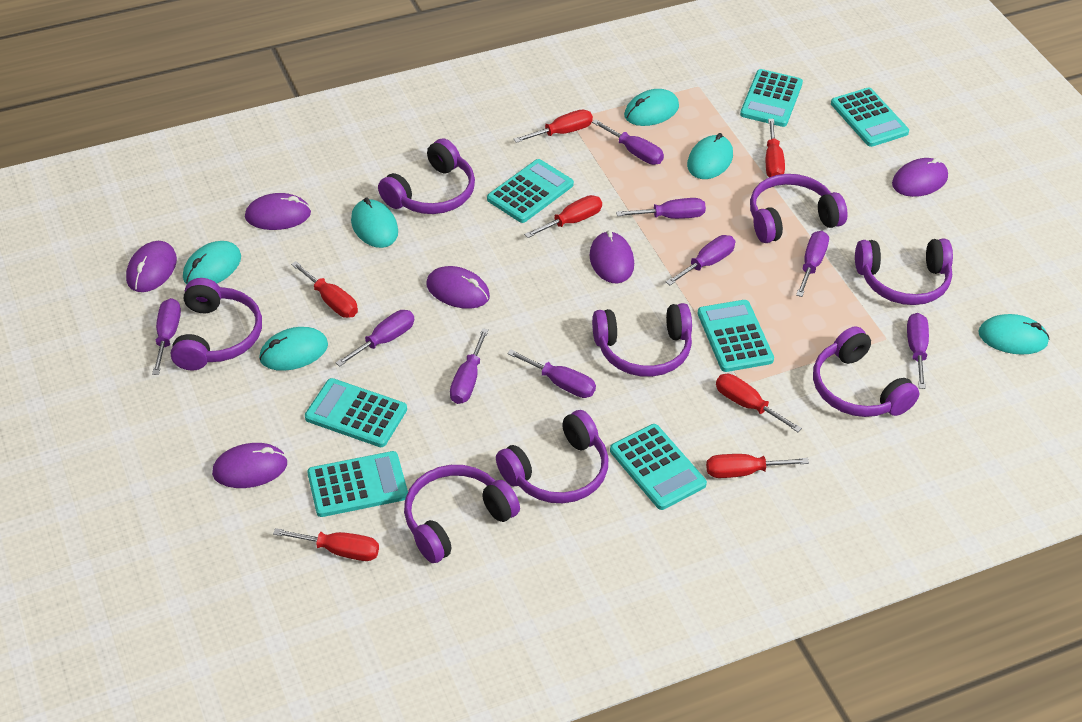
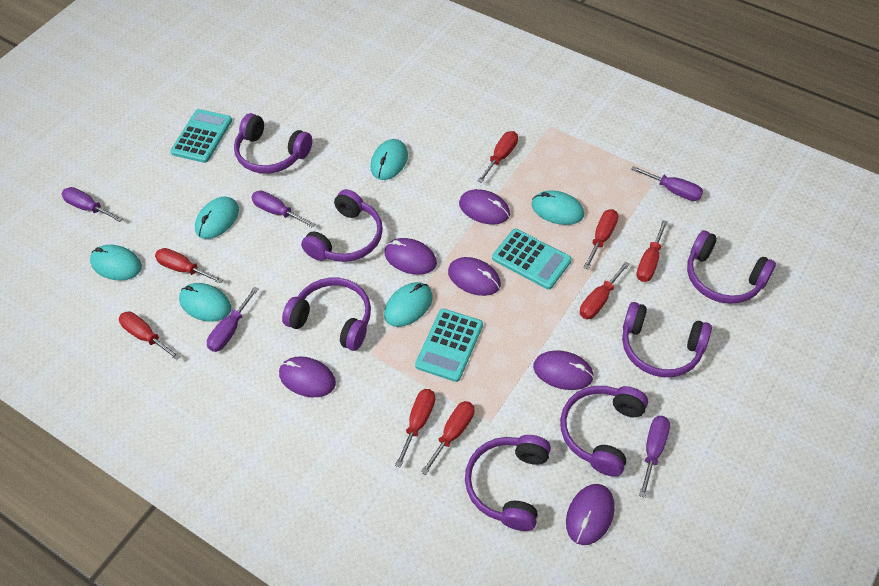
purple headphones: [171,278,262,371] [378,138,475,214] [404,465,520,563] [496,410,608,503] [592,303,692,377] [750,174,848,243] [813,326,920,417] [855,239,953,305] = 8 -> [234,113,312,174] [282,278,371,351] [301,189,383,262] [465,435,551,531] [560,386,648,477] [622,302,712,377] [687,230,776,304] = 7
purple screwdriver: [152,298,181,375] [335,310,414,367] [450,328,489,404] [507,349,596,398] [592,119,664,165] [616,198,706,219] [666,235,735,285] [796,231,829,297] [907,313,929,389] = 9 -> [62,187,123,222] [207,287,259,352] [251,191,315,228] [631,166,703,201] [639,416,670,498] = 5
red screwdriver: [273,528,379,561] [291,261,358,318] [514,110,593,143] [524,195,602,238] [706,454,809,478] [716,374,802,432] [766,119,785,177] = 7 -> [119,312,181,360] [155,248,223,284] [395,389,435,468] [421,401,474,475] [477,131,518,183] [580,261,630,319] [583,209,618,269] [636,220,668,282] = 8
turquoise calculator: [305,378,407,447] [307,451,408,517] [487,159,574,223] [610,424,707,510] [697,300,774,372] [740,69,803,127] [831,87,909,147] = 7 -> [170,109,232,163] [415,309,483,382] [492,229,572,290] = 3

